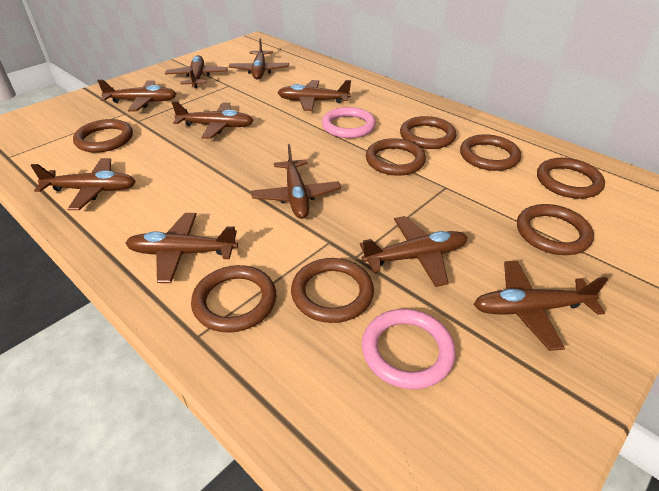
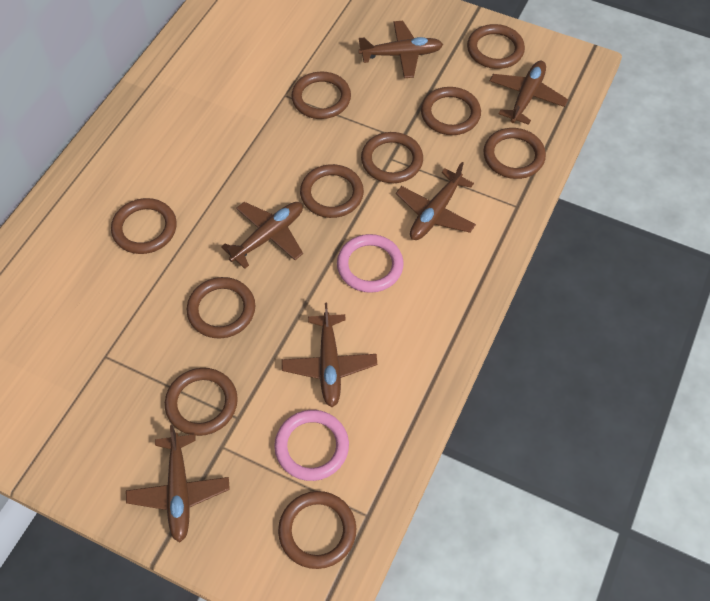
brown plane: [30,158,136,210] [97,80,176,111] [125,213,238,283] [165,55,228,88] [171,101,254,139] [229,38,289,80] [251,144,341,219] [277,80,351,111] [360,216,468,287] [474,261,608,351] = 10 -> [126,425,230,543] [221,202,303,269] [282,303,377,407] [358,21,443,78] [396,162,476,240] [490,61,568,125] = 6
brown ring: [73,119,133,153] [191,265,276,333] [291,258,374,323] [366,138,426,176] [400,116,456,149] [460,134,521,171] [517,204,594,255] [537,158,605,199] = 8 -> [111,198,177,254] [165,368,238,436] [187,277,255,339] [278,491,356,569] [291,71,351,119] [300,164,364,218] [361,132,423,183] [421,87,481,135] [467,24,525,69] [483,128,546,179] = 10

